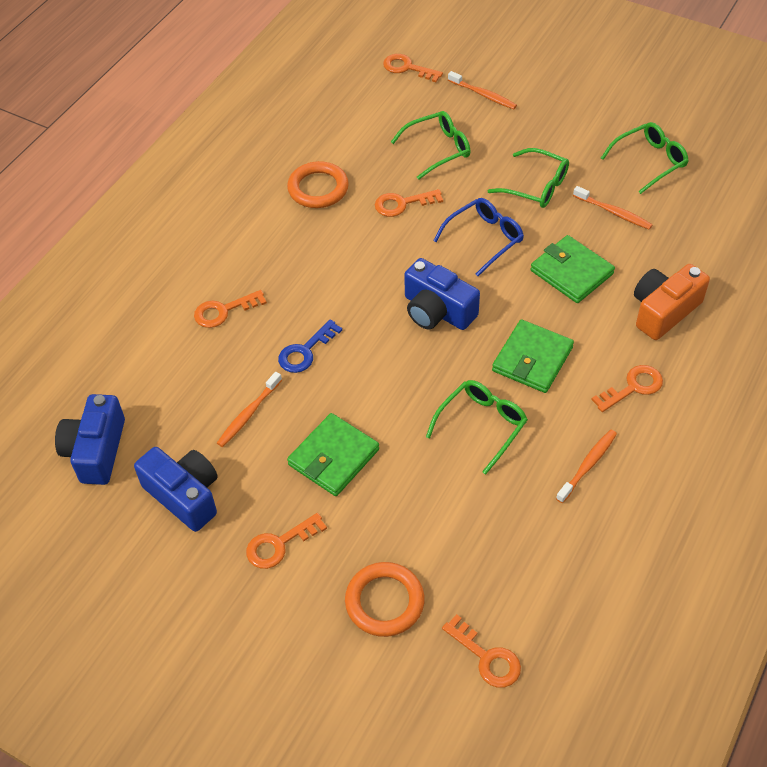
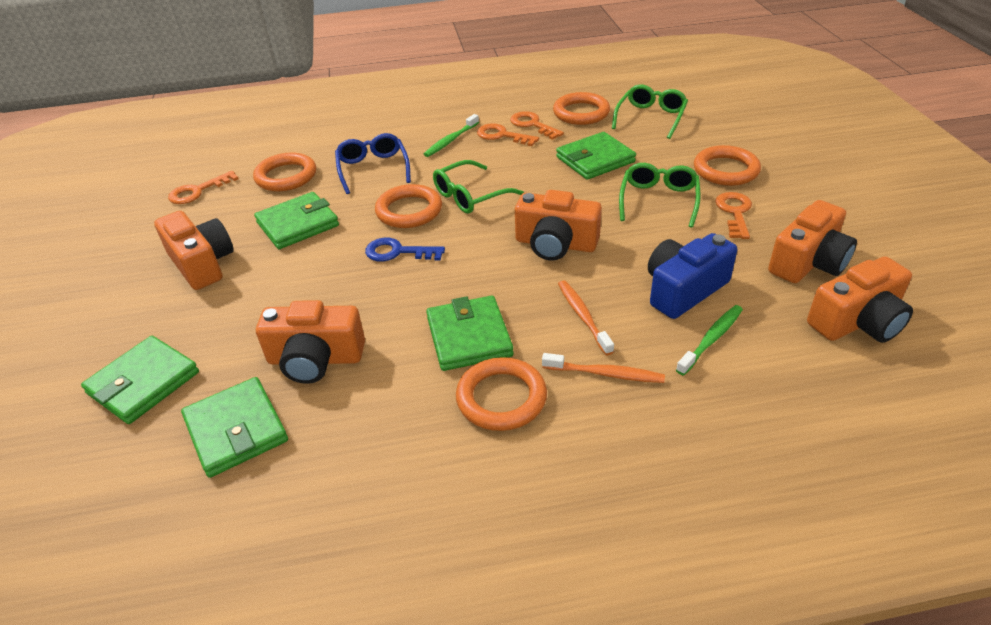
blue camera: [55,394,125,485] [134,447,218,532] [404,258,480,330] = 3 -> [648,233,737,319] = 1
green glasses: [391,111,470,180] [426,380,528,475] [488,148,569,208] [601,122,689,194] = 4 -> [433,160,524,214] [612,85,688,139] [619,163,701,228] = 3
green toothbrush: none = 0 -> [424,114,479,157] [676,305,743,376] = 2
green wallet: [287,413,379,496] [492,319,574,393] [531,235,615,303] = 3 -> [81,336,199,424] [181,377,288,478] [254,192,339,249] [426,296,514,371] [556,132,636,180] = 5
orange camera: [634,264,710,340] = 1 -> [154,211,234,290] [256,300,365,384] [515,190,602,261] [768,200,857,283] [807,256,913,343] = 5
orange key: [194,290,267,328] [246,513,327,569] [375,189,443,217] [383,54,443,82] [442,614,521,688] [591,365,663,412] = 6 -> [168,171,239,204] [477,123,539,146] [510,111,564,140] [715,192,752,239] = 4
orange ring: [287,161,349,208] [345,562,425,637] = 2 -> [253,153,316,191] [375,184,442,228] [456,357,547,431] [553,92,610,125] [694,145,761,186] = 5
orange toothbrush: [217,372,282,447] [448,71,517,109] [556,430,617,503] [573,186,653,230] = 4 -> [542,353,665,383] [558,280,614,355] = 2

